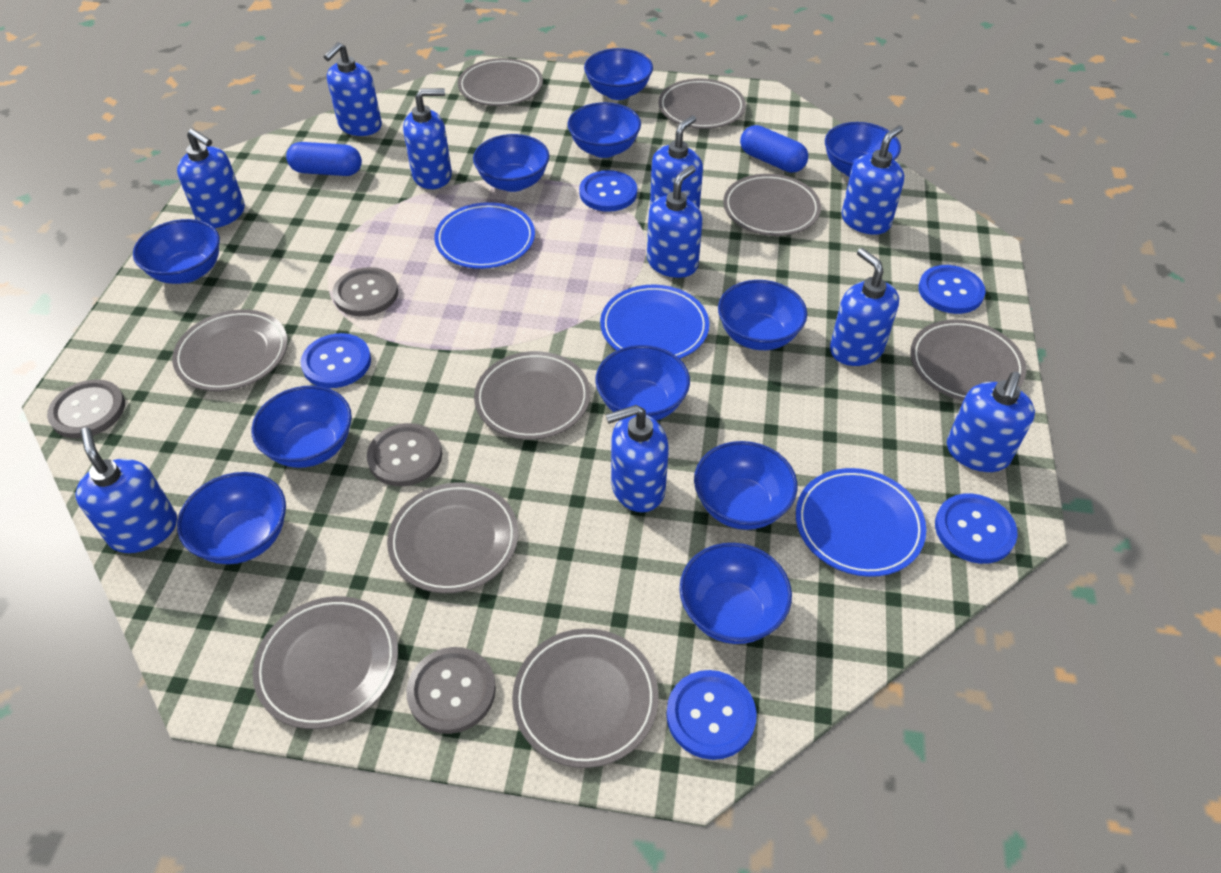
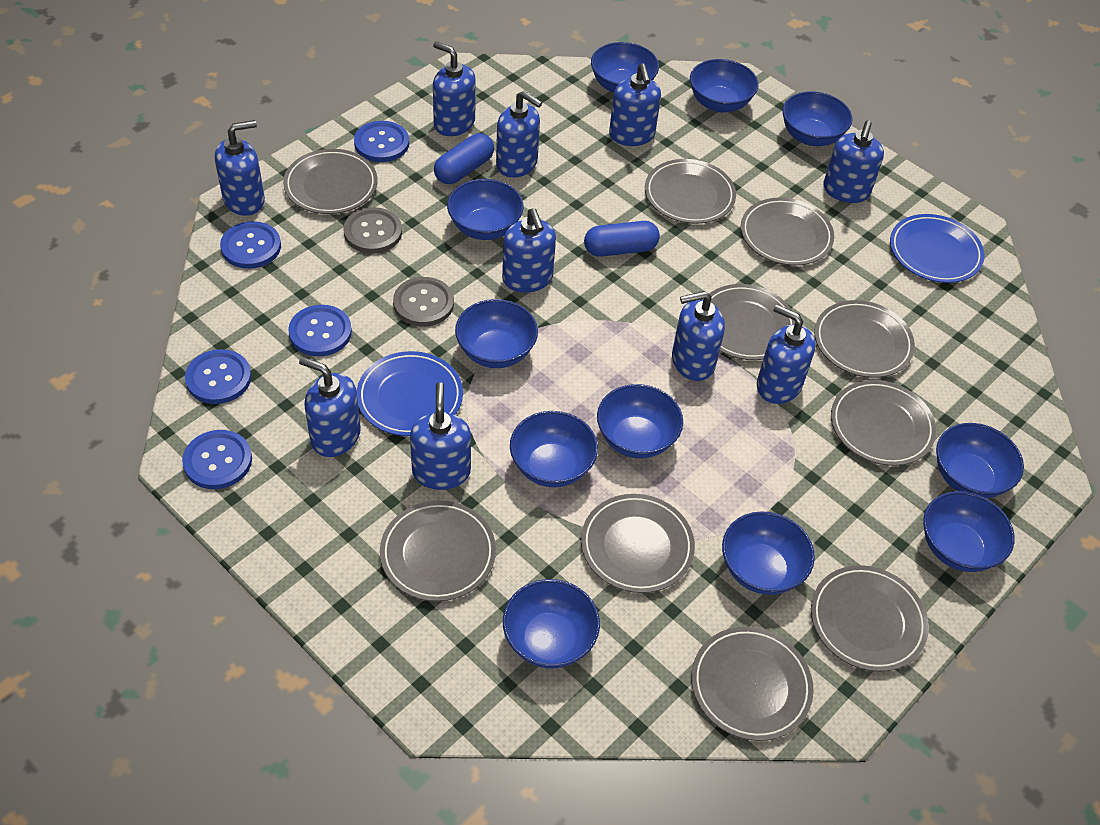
blue plate: [434,202,535,269] [600,285,709,359] [796,468,926,577] = 3 -> [357,351,463,436] [890,214,985,283] = 2
grey button: [47,379,125,439] [332,267,398,316] [367,423,442,486] [406,647,496,734] = 4 -> [344,207,402,254] [393,277,454,327] = 2
grey plate: [172,309,288,391] [253,596,398,729] [387,482,518,593] [458,58,543,106] [474,351,590,440] [512,628,659,768] [658,79,746,129] [723,174,821,236] [910,319,1026,401] = 9 -> [283,149,378,214] [380,500,496,601] [581,494,695,593] [645,159,736,224] [691,627,814,741] [709,284,795,360] [741,198,834,266] [811,565,929,672] [814,300,915,378] [831,380,936,466] = 10

